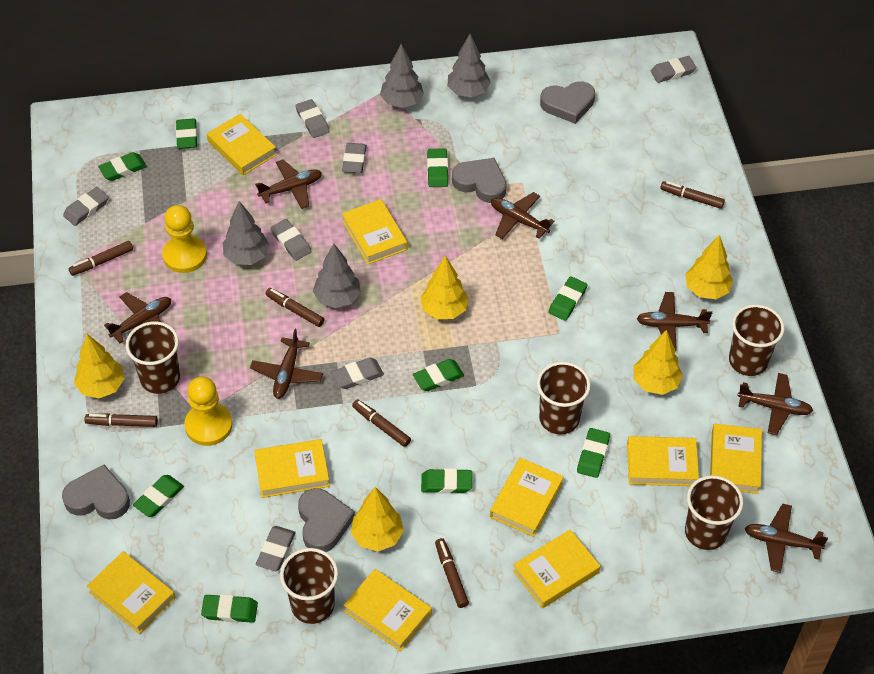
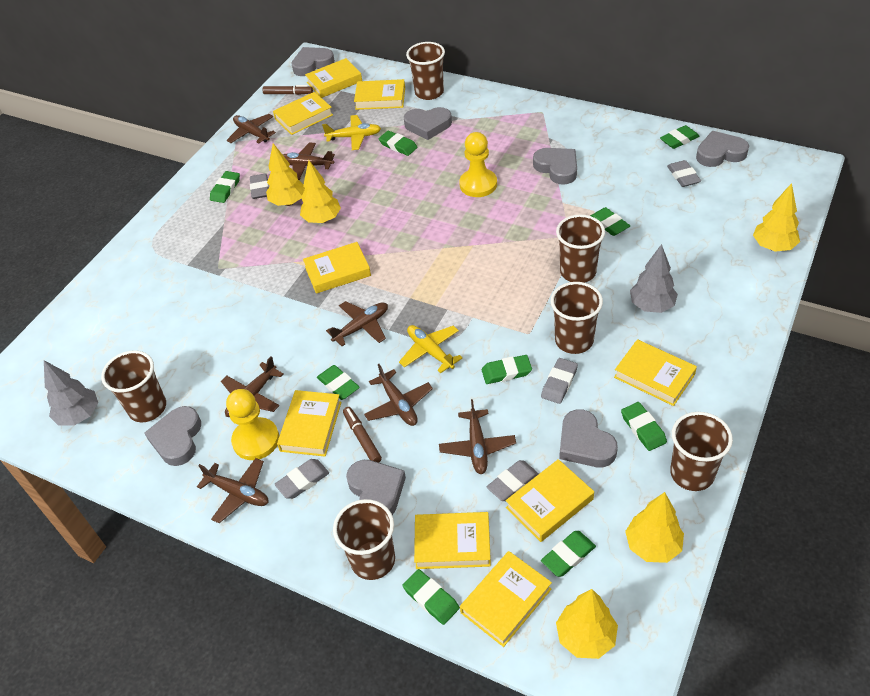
brown cup: [126,322,180,394] [280,548,338,624] [537,362,591,434] [685,475,743,550] [729,304,785,376] = 5 -> [101,350,166,422] [333,499,395,580] [406,42,445,100] [550,282,603,354] [556,215,605,283] [670,412,733,491] = 6
brown marker: [69,241,133,276] [85,413,158,427] [265,288,325,327] [352,399,411,447] [435,538,469,608] [660,181,725,209] = 6 -> [262,85,313,95] [343,407,382,463] = 2
grey eraser: [63,187,109,226] [256,526,296,571] [270,219,312,261] [295,99,330,138] [332,358,384,389] [342,143,367,173] [651,56,696,83] = 7 -> [250,173,269,199] [274,459,329,499] [487,460,539,501] [541,358,578,404] [667,160,701,187] = 5
grey heart: [62,465,130,519] [298,488,355,552] [452,158,506,203] [540,81,595,124] = 4 -> [144,406,201,466] [291,47,335,76] [346,460,406,515] [404,107,452,140] [533,148,577,185] [559,409,618,467] [696,131,749,167] = 7
grey tree: [223,201,270,265] [313,244,361,308] [380,44,424,108] [447,34,491,98] = 4 -> [44,360,98,425] [630,244,678,313] = 2
yellow plane: none = 0 -> [322,115,381,150] [399,325,462,373] = 2

